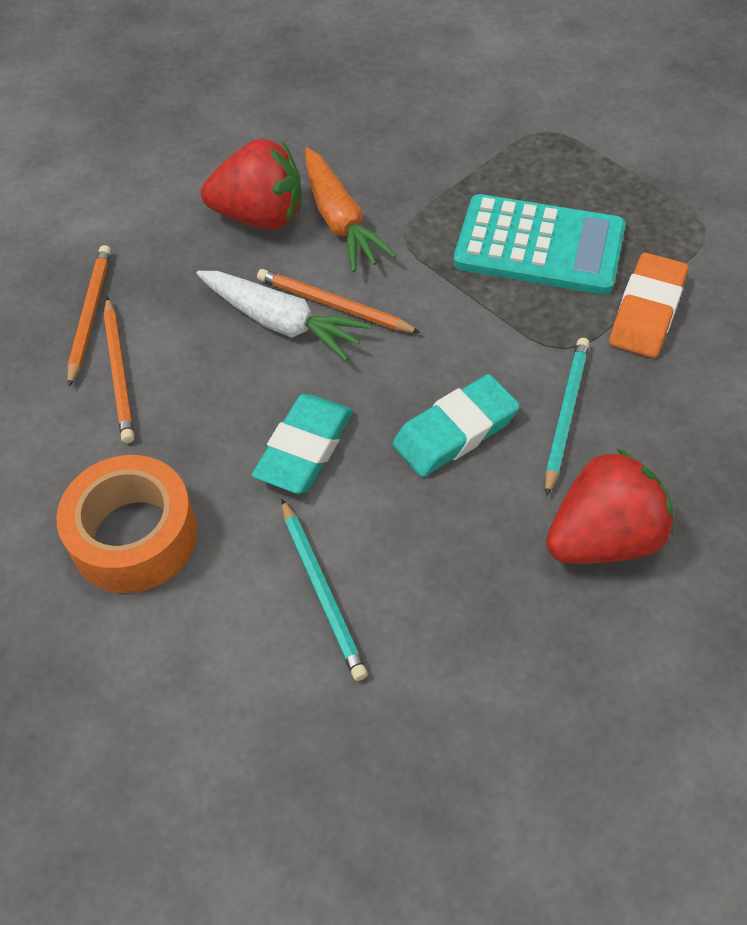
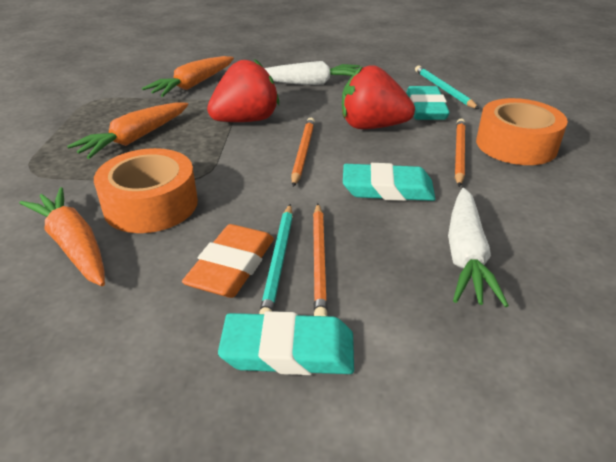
orange carrot: [305,148,397,272] = 1 -> [19,187,105,286] [67,102,188,159] [142,56,234,97] = 3
orange tape: [57,455,198,593] = 1 -> [94,148,198,233] [476,98,568,165] = 2
turquoise calculator: [453,194,626,295] = 1 -> none = 0
turquoise eraser: [252,394,353,494] [392,374,520,477] = 2 -> [218,311,354,375] [343,163,435,201] [406,86,450,120] = 3
white carrot: [197,271,371,361] = 1 -> [264,61,360,85] [448,188,509,307] = 2

